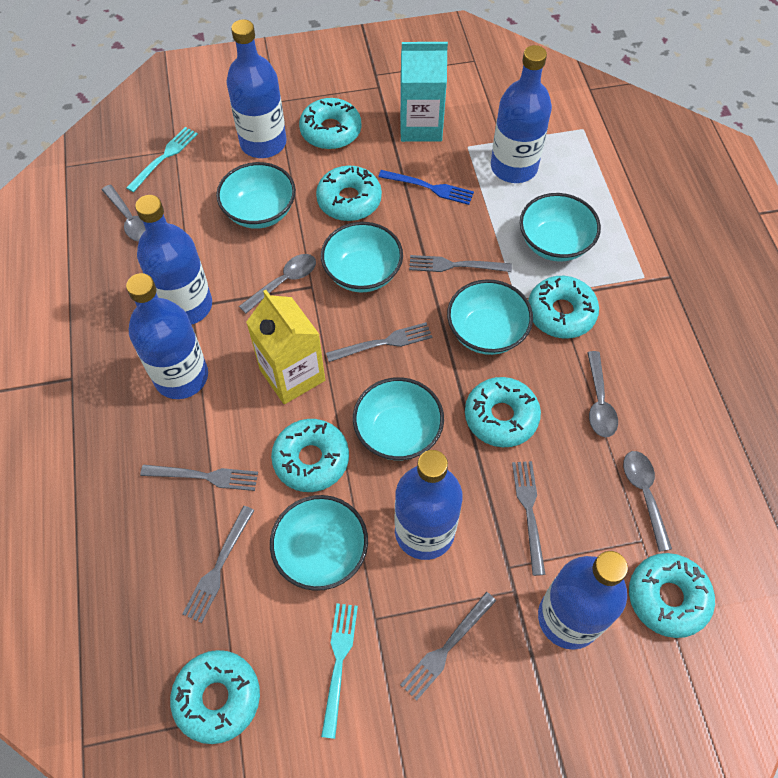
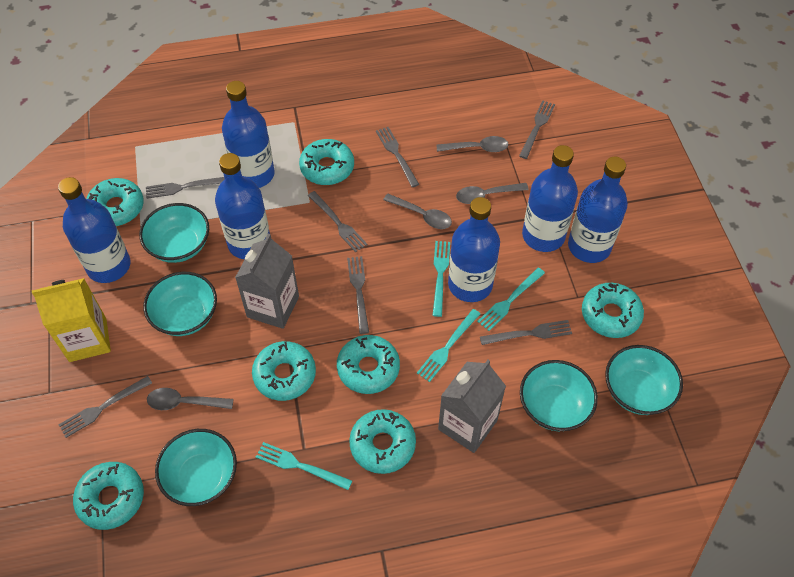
blue fork: [378,170,474,205] = 1 -> none = 0
grey carton: none = 0 -> [235,234,299,329] [438,360,506,453] = 2
grey fork: [140,465,258,491] [182,506,255,623] [326,322,432,362] [400,592,496,701] [409,255,512,272] [512,461,545,576] = 6 -> [59,376,152,438] [146,177,225,199] [308,191,367,252] [347,256,369,334] [376,127,419,187] [480,320,572,345] [519,101,555,159] = 7
turquoise bowl: [216,162,296,229] [270,495,368,591] [321,222,403,292] [353,377,444,460] [447,279,533,355] [520,193,601,262] = 6 -> [139,203,209,263] [143,272,217,336] [155,429,237,506] [520,360,598,431] [605,345,683,415] = 5
turquoise carton: [400,42,448,142] = 1 -> none = 0
turquoise fork: [126,127,198,192] [321,603,358,739] = 2 -> [256,442,352,490] [417,309,480,382] [432,241,450,317] [477,268,545,331] = 4

